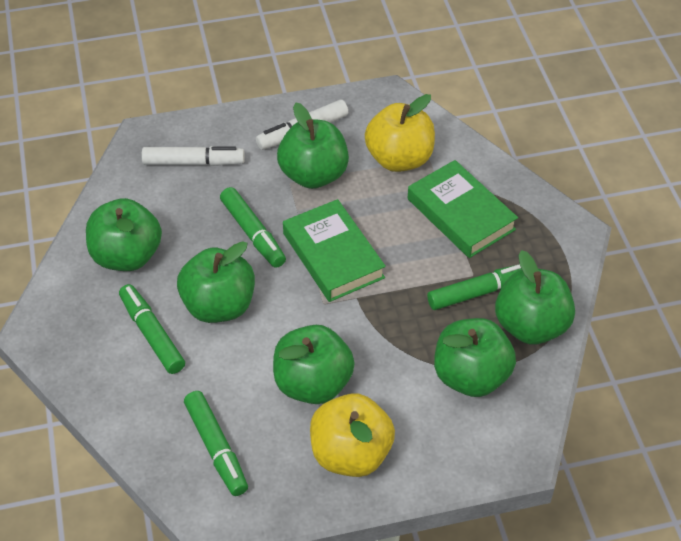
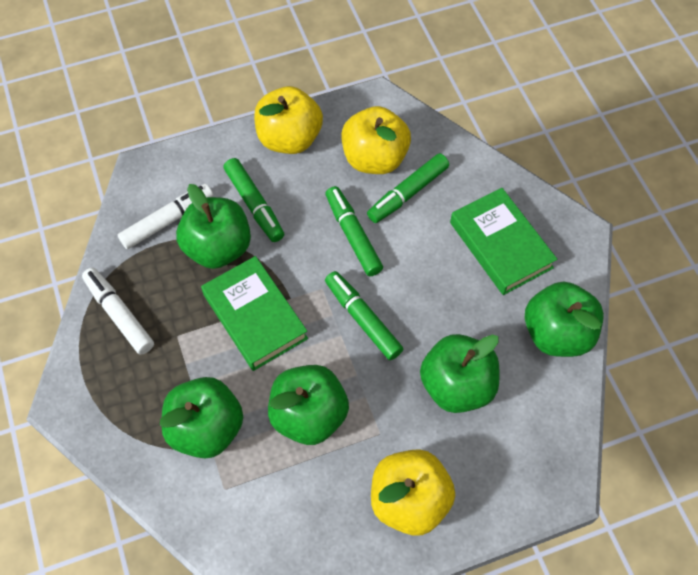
green apple: [86,198,162,271] [177,241,255,323] [273,325,355,404] [277,103,349,189] [434,318,516,397] [495,250,575,345] = 6 -> [160,377,243,459] [176,184,251,269] [268,365,349,445] [420,334,499,413] [525,282,604,357] = 5
yellow apple: [310,393,395,477] [365,94,435,172] = 2 -> [254,86,323,154] [341,106,411,174] [371,449,456,536] = 3

